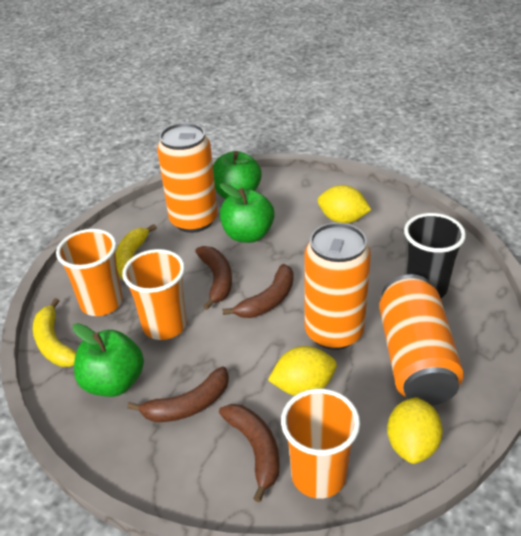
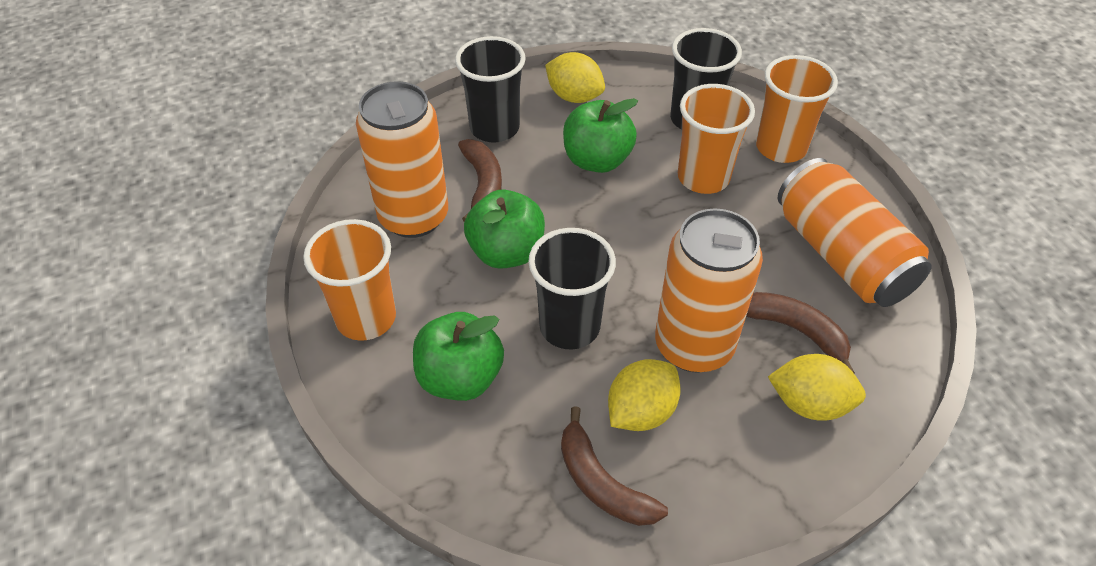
black cup: [404,213,466,298] = 1 -> [455,36,526,143] [528,228,616,350] [670,28,742,129] = 3
brown banana: [127,367,229,422] [195,246,232,310] [219,404,280,502] [222,264,294,318] = 4 -> [458,139,502,221] [561,406,668,526] [746,292,855,373] = 3
yellow banana: [33,298,76,367] [115,224,157,280] = 2 -> none = 0

